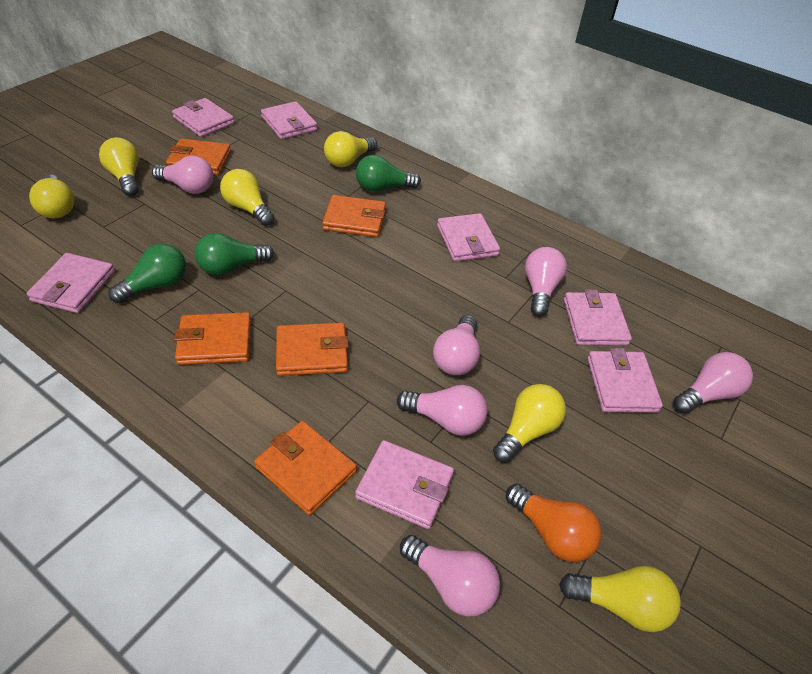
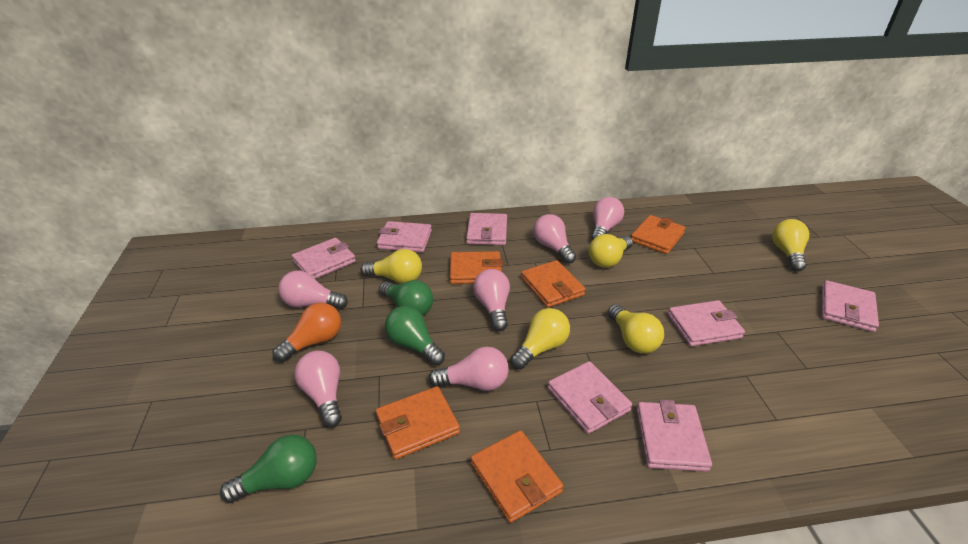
yellow light bulb: [29,174,74,219] [99,137,139,196] [220,169,275,226] [324,131,377,167] [493,384,566,463] [559,566,681,632] = 6 -> [361,249,422,284] [511,308,570,369] [589,234,633,268] [608,304,664,354] [772,219,809,271] = 5

